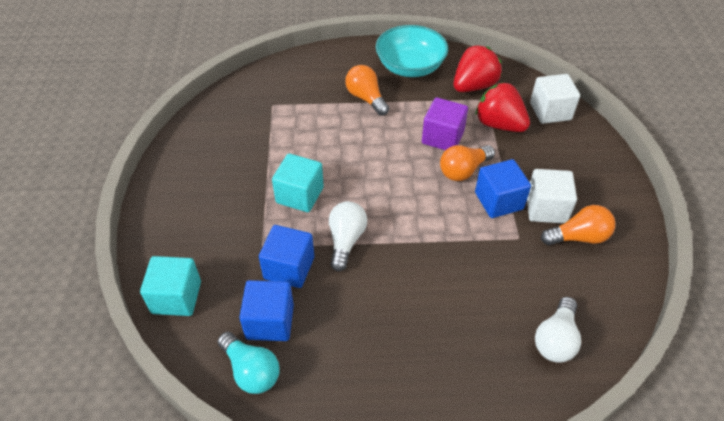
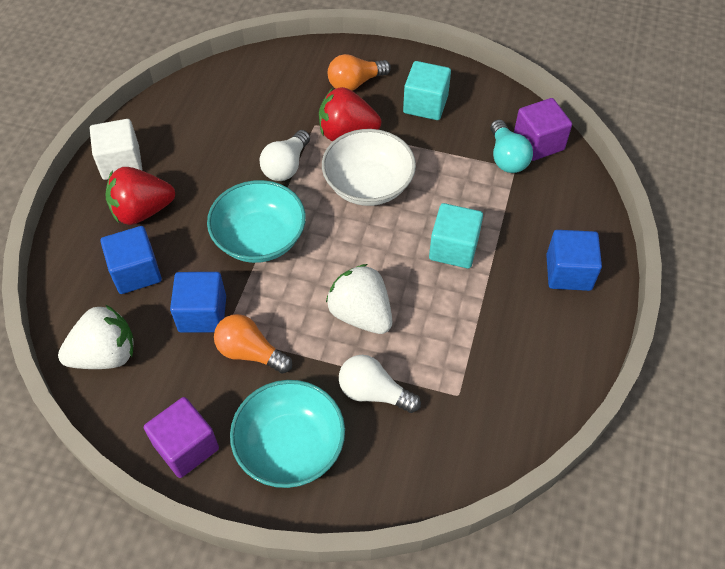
orange light bulb: [345,65,389,116] [440,145,495,181] [541,205,615,245] = 3 -> [214,314,292,374] [328,54,391,91] = 2
purple cube: [422,98,468,150] = 1 -> [144,397,219,478] [514,98,572,161] = 2
turquoise bowl: [376,25,448,77] = 1 -> [207,180,306,263] [230,380,345,488] = 2
white bowl: none = 0 -> [322,129,416,206] = 1
white cube: [527,169,577,223] [530,74,580,124] = 2 -> [90,119,142,180] = 1
white strawberry: none = 0 -> [58,304,134,369] [326,264,392,334] = 2

